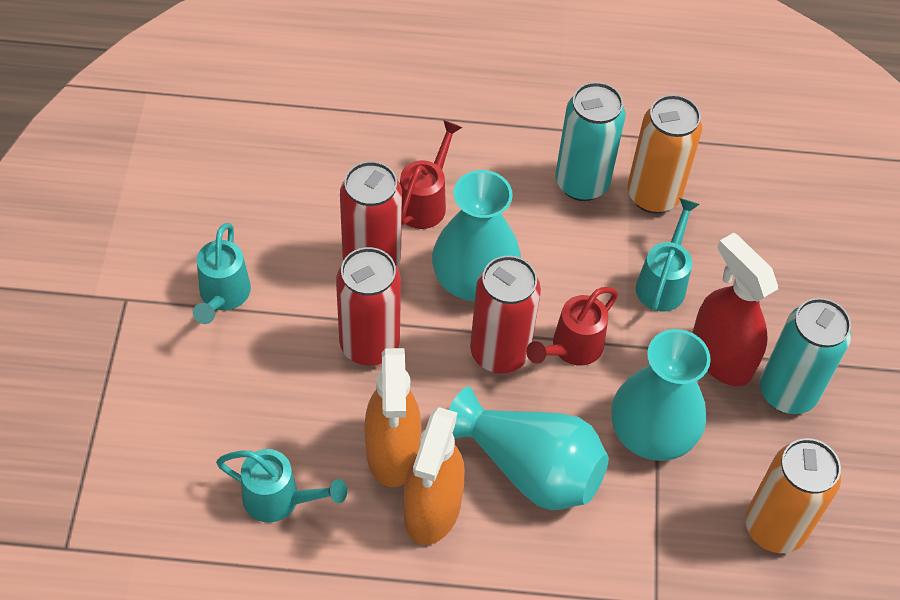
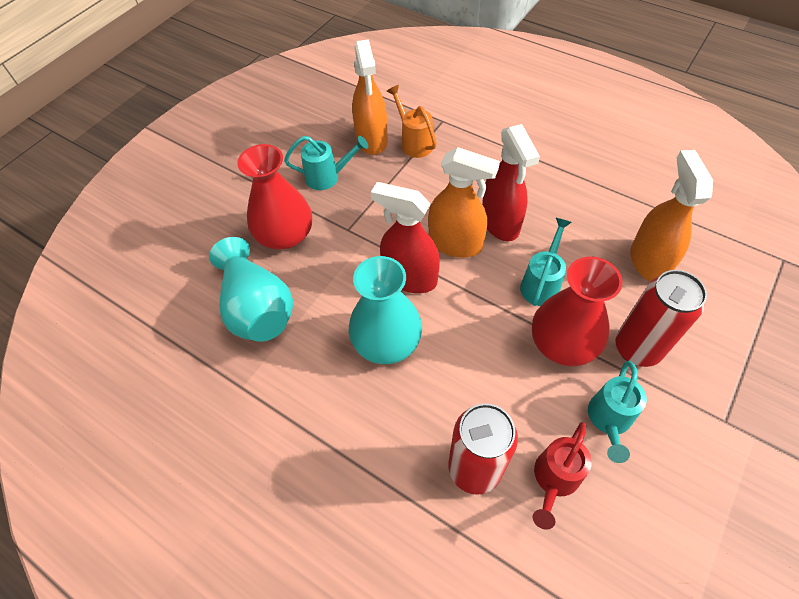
orange can: [627,95,702,214] [745,438,841,553] = 2 -> none = 0
orange spray bottle: [364,348,421,487] [403,407,465,545] = 2 -> [352,39,388,155] [428,147,500,258] [630,150,713,282] = 3
orange watering can: none = 0 -> [387,85,437,158] = 1
red can: [336,247,401,366] [340,161,402,267] [470,256,541,373] = 3 -> [448,403,518,495] [615,270,707,367] = 2
red spray bottle: [692,233,778,386] = 1 -> [371,182,440,293] [482,124,540,241] = 2
red vase: none = 0 -> [237,144,312,250] [532,257,622,366] = 2
red watering can: [400,120,462,229] [526,287,618,366] = 2 -> [533,422,592,530] = 1
turquoise can: [556,82,626,201] [760,298,851,414] = 2 -> none = 0
turquoise vase: [432,170,521,301] [448,387,609,511] [611,329,711,461] = 3 -> [209,237,293,342] [348,256,422,364] = 2

